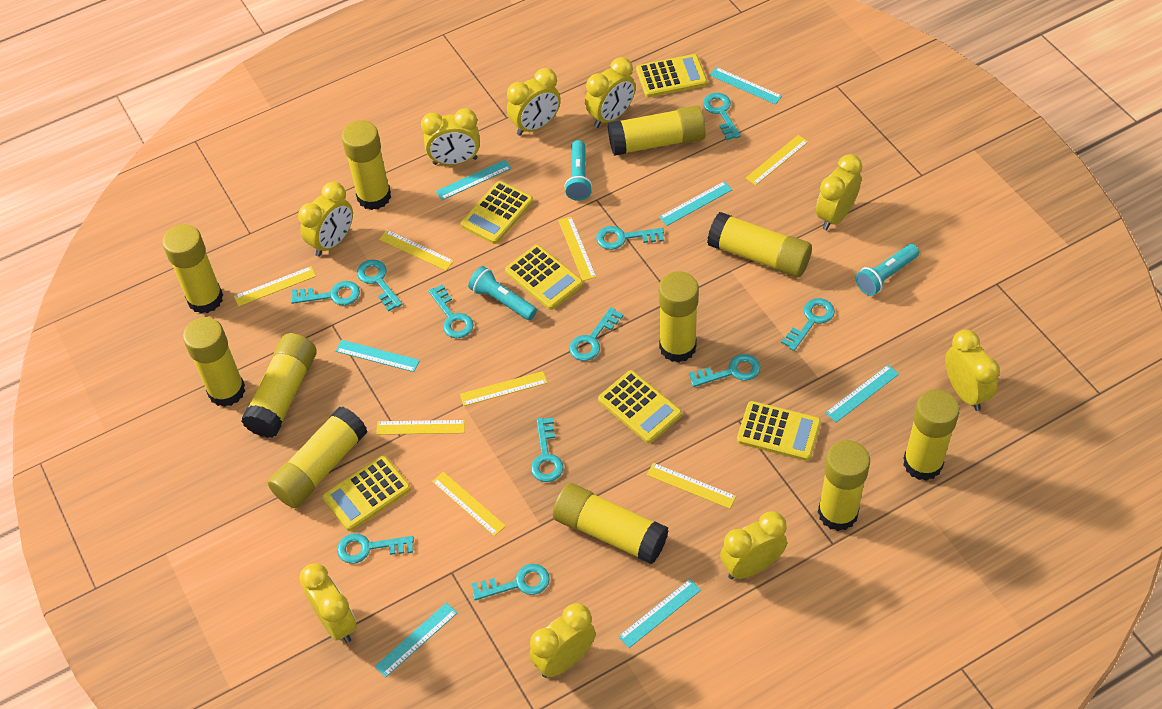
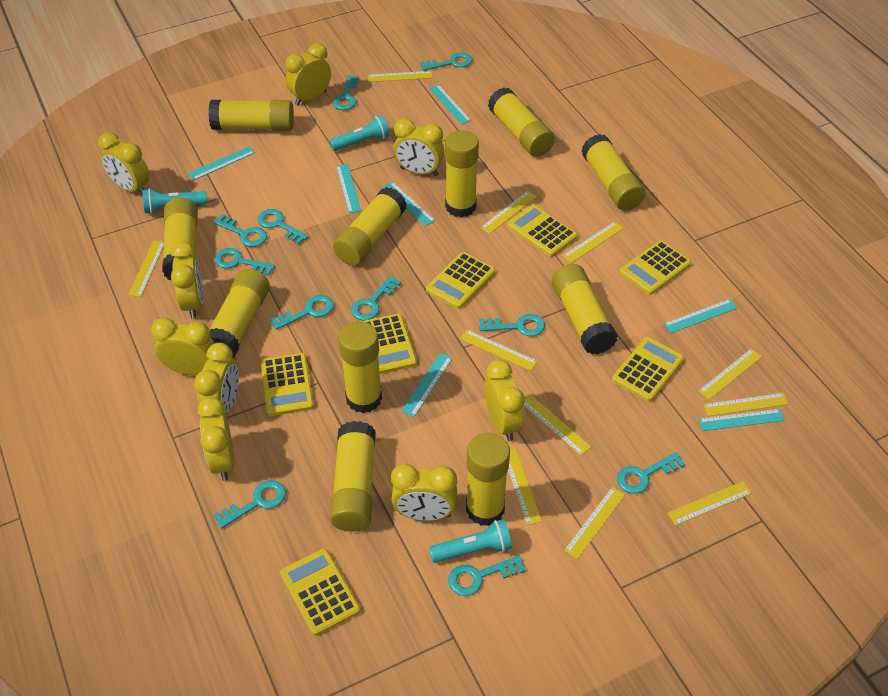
yellow calculator: [322,455,411,531] [461,181,533,244] [505,245,583,310] [598,370,682,443] [636,54,707,97] [737,401,821,461] = 6 -> [260,353,314,416] [280,548,361,636] [363,314,417,374] [426,252,495,309] [507,205,578,257] [612,337,684,402] [620,240,691,295] = 7
yellow ruler: [234,266,316,307] [376,420,465,435] [379,230,454,271] [432,472,506,536] [460,371,547,406] [558,217,596,281] [647,463,736,509] [746,135,808,185] = 8 -> [128,241,164,297] [368,71,433,82] [460,330,537,371] [480,191,537,234] [508,448,542,525] [524,395,591,455] [563,222,624,263] [564,487,625,559] [667,481,752,526] [698,349,762,400] [703,393,788,416] = 11

